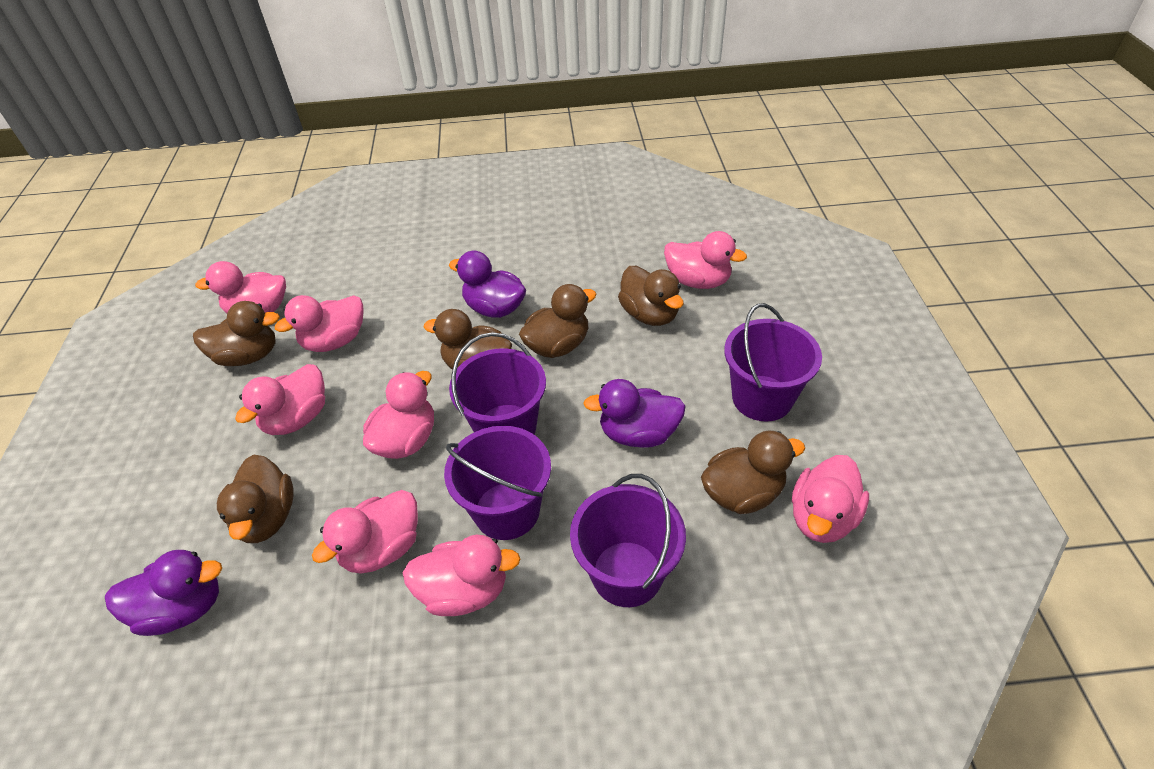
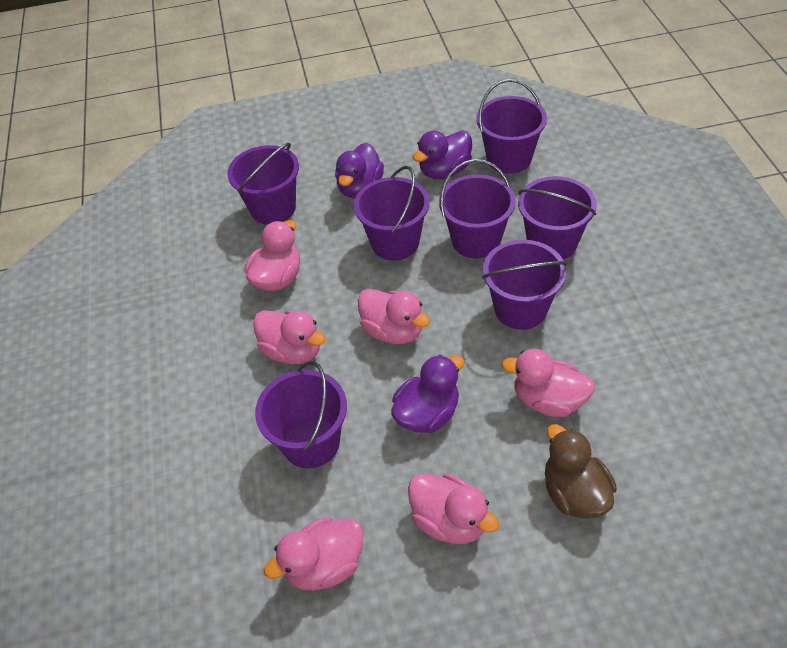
brown duck: [193,301,280,366] [217,454,293,543] [424,309,512,369] [519,284,597,358] [618,266,684,326] [701,431,805,514] = 6 -> [545,424,617,519] = 1
pink duck: [195,261,286,313] [235,364,325,435] [275,295,363,352] [312,490,418,574] [363,371,434,459] [403,535,520,616] [664,231,747,289] [792,455,869,543] = 8 -> [245,220,300,291] [253,310,326,364] [264,517,364,591] [358,289,430,344] [408,474,499,544] [501,349,595,417] = 6
purple bucket: [444,426,551,540] [449,332,546,435] [570,474,686,607] [724,303,822,422] = 4 -> [227,143,299,225] [255,361,347,468] [354,166,430,260] [439,159,516,259] [476,79,547,174] [482,240,568,330] [518,176,597,260] = 7

